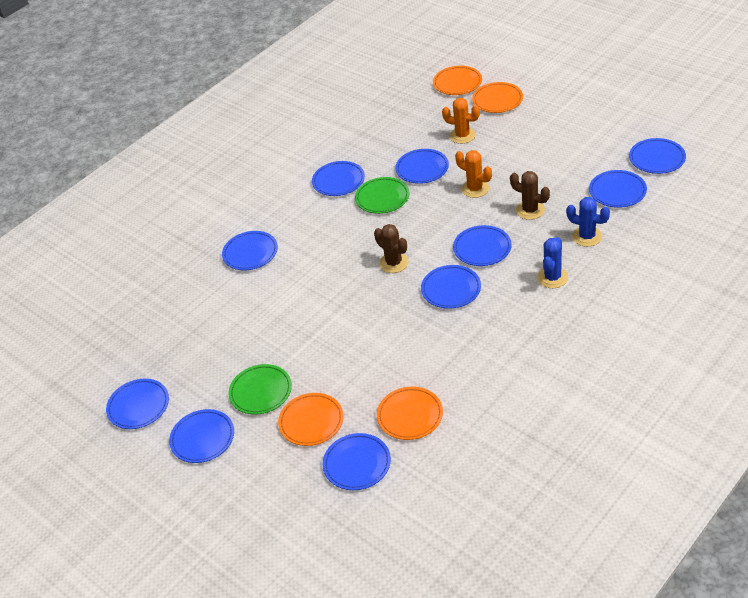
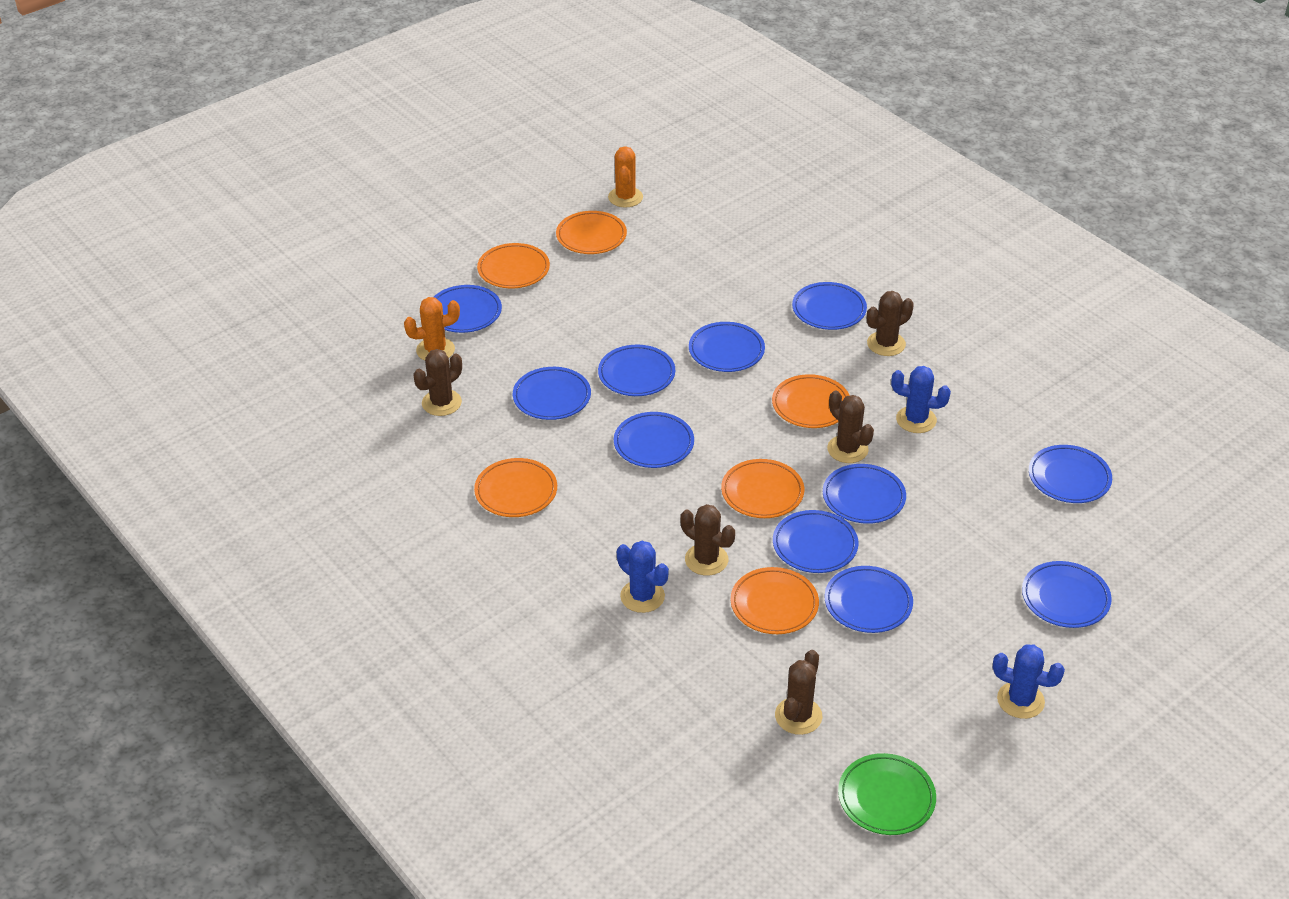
blue cactus: [537,237,568,288] [566,197,610,247] = 2 -> [617,541,669,613] [891,366,951,433] [993,644,1065,719] = 3
blue plate: [106,379,169,429] [169,409,234,463] [222,231,278,270] [312,161,365,196] [323,433,391,490] [395,149,449,184] [421,265,481,309] [453,225,512,266] [589,170,647,208] [629,138,686,174] = 10 -> [434,285,502,333] [513,367,591,420] [598,345,675,396] [614,412,694,468] [689,322,765,372] [773,510,858,573] [792,282,867,330] [823,464,906,524] [825,566,913,633] [1022,561,1112,628] [1029,445,1112,503] = 11
brown cactus: [374,224,409,273] [510,171,550,220] = 2 -> [413,349,462,416] [681,504,735,575] [775,650,822,735] [827,391,874,463] [867,291,914,356] = 5
green plate: [229,364,292,415] [355,177,409,214] = 2 -> [838,753,936,835] = 1
orange plate: [278,393,344,446] [377,387,443,440] [433,66,482,95] [472,82,523,113] = 4 -> [474,458,557,517] [477,243,550,288] [556,211,627,254] [721,459,804,518] [731,567,819,634] [772,374,850,428] = 6

